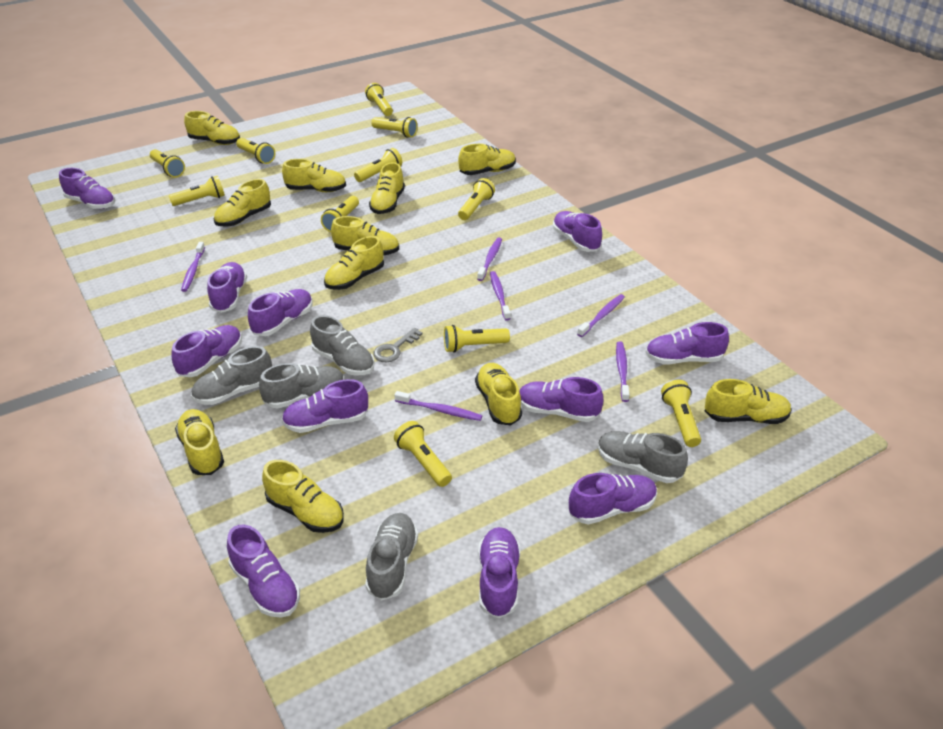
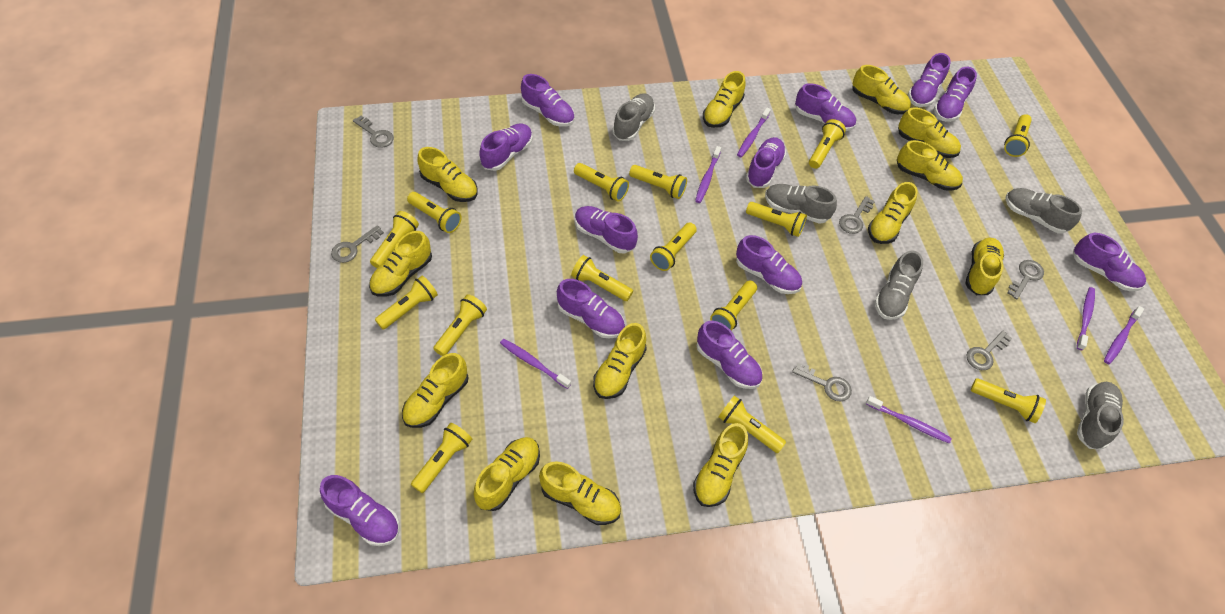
grey key: [373,328,422,362] = 1 -> [331,225,384,263] [353,116,394,148] [792,363,852,402] [839,196,875,234] [966,331,1012,370] [1007,260,1044,299] = 6
purple shoe: [59,168,115,209] [171,325,242,377] [207,262,247,313] [227,525,300,618] [248,289,313,336] [282,379,368,433] [478,527,520,618] [519,377,603,422] [553,211,602,252] [569,473,657,525] [645,322,729,364] = 11 -> [320,475,400,546] [479,124,533,171] [521,74,575,127] [557,279,625,338] [575,206,638,253] [696,321,762,389] [736,235,802,294] [746,137,786,188] [795,83,856,131] [908,53,950,107] [934,67,977,122] [1073,233,1146,291] = 12
yellow flashlight: [150,149,185,177] [169,176,225,206] [236,138,275,164] [321,196,359,232] [354,148,402,182] [365,83,393,116] [371,117,417,138] [394,421,452,487] [444,325,510,353] [458,178,495,220] [661,380,701,447] = 11 -> [370,211,419,268] [375,276,438,330] [407,192,462,233] [411,423,472,493] [433,294,487,356] [571,255,633,301] [574,163,629,201] [629,165,687,199] [650,222,697,271] [710,281,757,331] [719,396,786,453] [746,202,807,237] [809,119,846,169] [971,378,1046,423] [1004,114,1032,157] = 15
yellow shoe: [175,409,224,475] [184,111,240,145] [214,179,271,226] [262,460,344,533] [282,159,346,192] [324,236,384,290] [331,216,399,255] [369,162,405,214] [458,144,516,175] [475,363,522,425] [705,379,792,424] = 11 -> [369,231,432,297] [402,353,468,428] [417,147,478,202] [474,437,540,511] [539,461,621,525] [593,323,647,399] [693,423,748,507] [703,71,746,128] [852,65,911,114] [868,182,918,244] [897,140,963,191] [898,107,961,158] [965,238,1004,295] = 13

